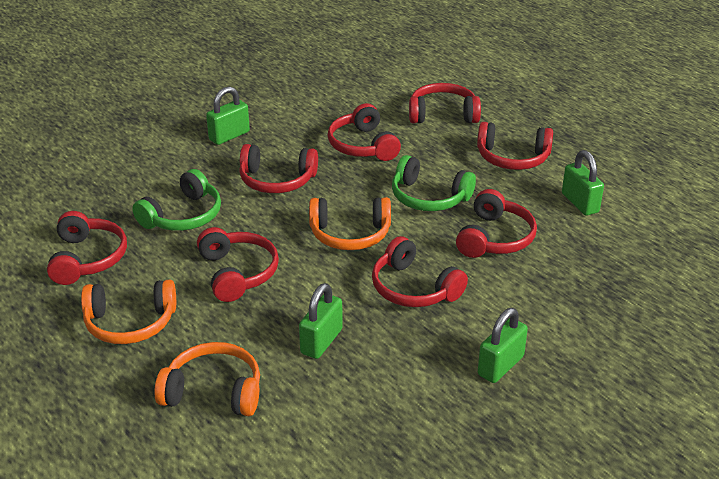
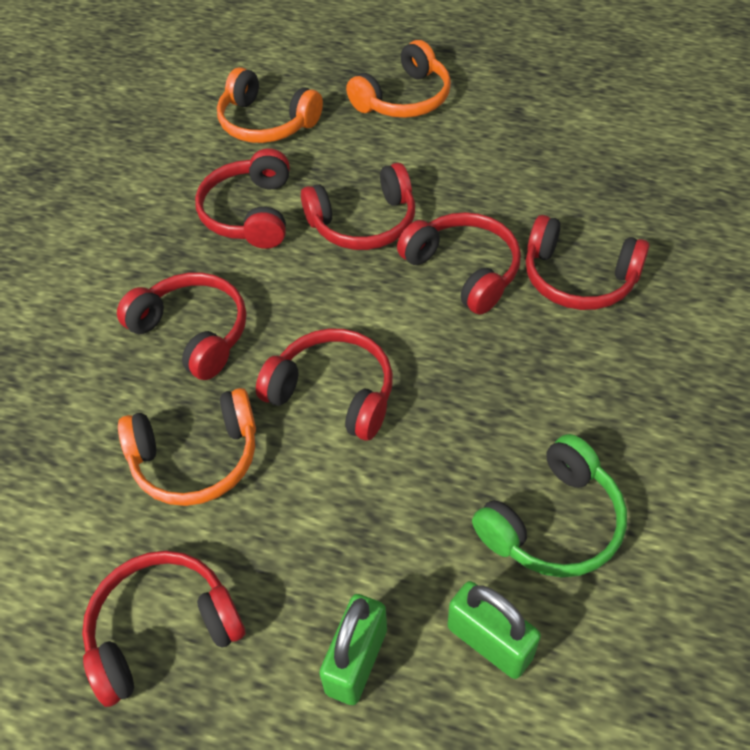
green headphones: [132,169,221,231] [392,155,476,211] = 2 -> [472,434,627,578] = 1
green padlock: [206,86,250,145] [299,283,343,359] [478,308,528,383] [562,150,604,216] = 4 -> [319,594,387,705] [448,581,541,679] = 2
red headphones: [47,211,127,285] [197,227,279,302] [239,144,318,193] [327,103,401,161] [372,236,468,307] [409,83,481,123] [456,189,537,258] [477,122,553,170] = 8 -> [82,551,245,707] [117,272,246,380] [195,148,290,249] [256,329,393,441] [301,163,415,250] [397,212,521,315] [526,215,650,310] = 7

